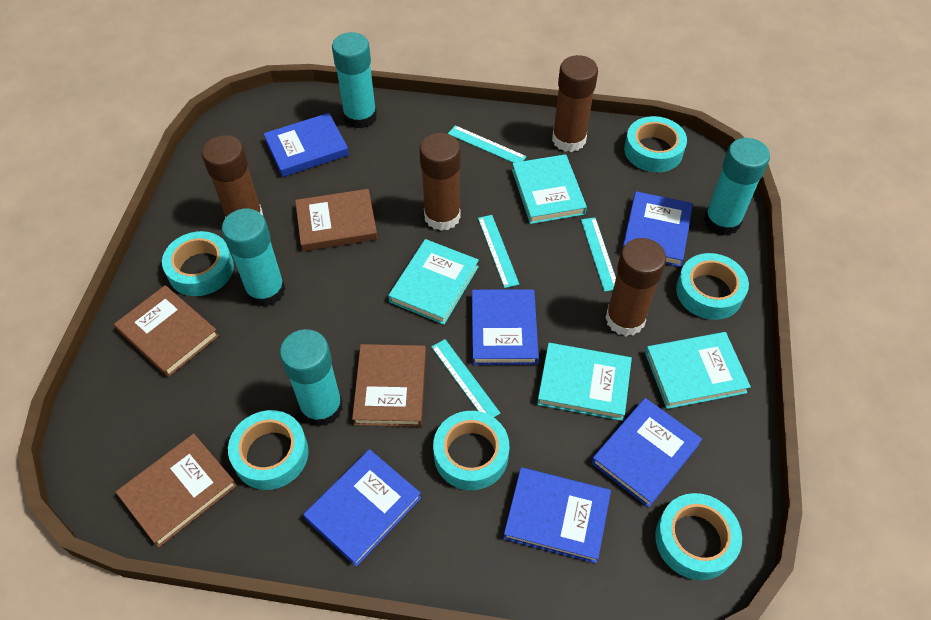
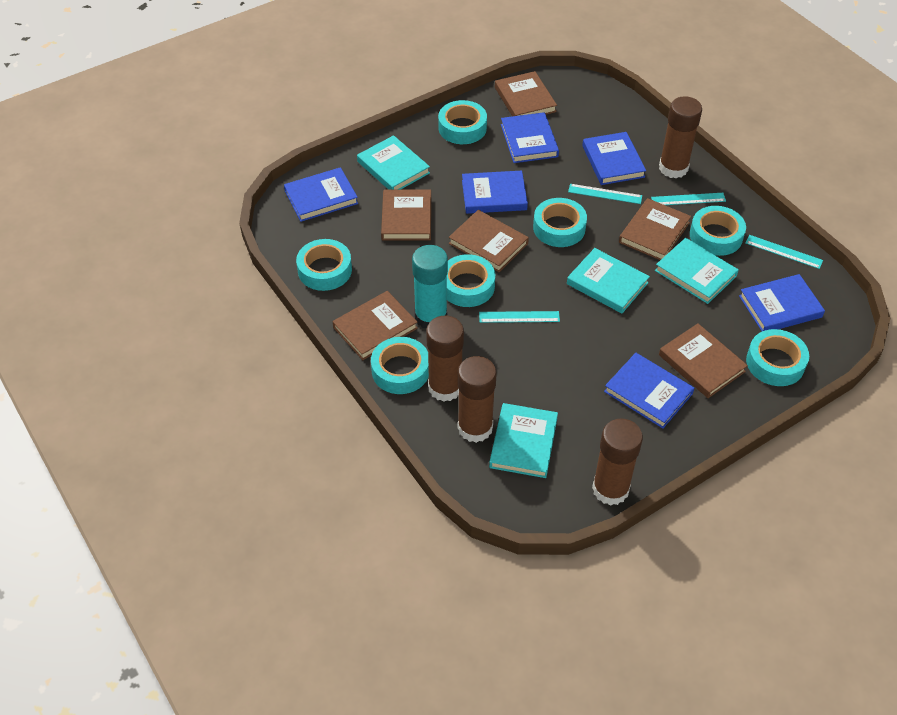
brown book: [114,285,219,377] [116,434,237,548] [295,189,378,251] [352,344,426,427] = 4 -> [333,291,418,360] [381,189,431,240] [449,210,529,272] [495,71,557,116] [619,198,691,260] [659,323,748,398] = 6
turquoise glue stick: [222,209,286,307] [280,329,343,427] [332,32,377,129] [704,138,770,236] = 4 -> [412,245,448,329] = 1
turquoise tape: [162,231,234,296] [228,410,309,490] [433,411,509,490] [624,116,687,172] [655,493,742,580] [676,253,749,320] = 6 -> [296,239,352,291] [371,337,429,394] [438,100,487,144] [447,254,495,307] [533,198,587,247] [690,206,746,256] [746,329,809,386] = 7

